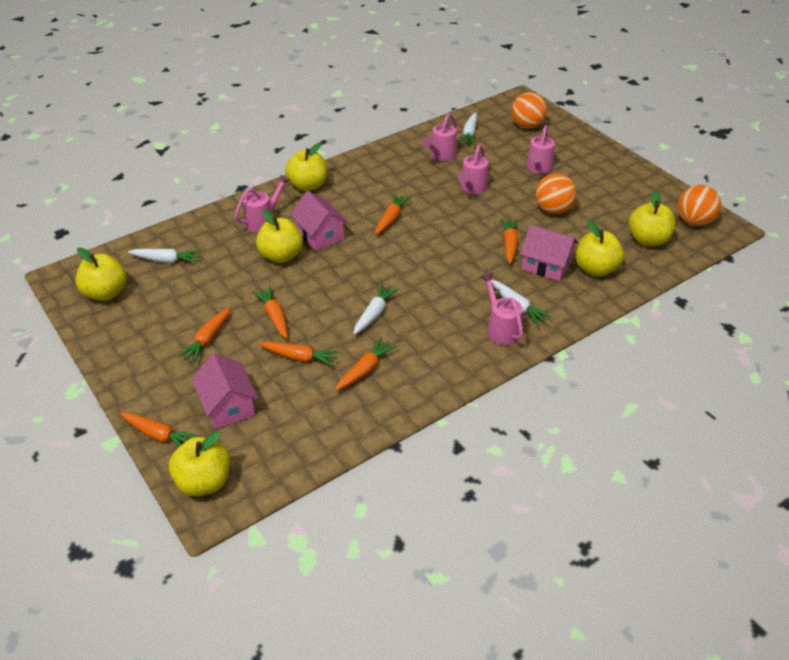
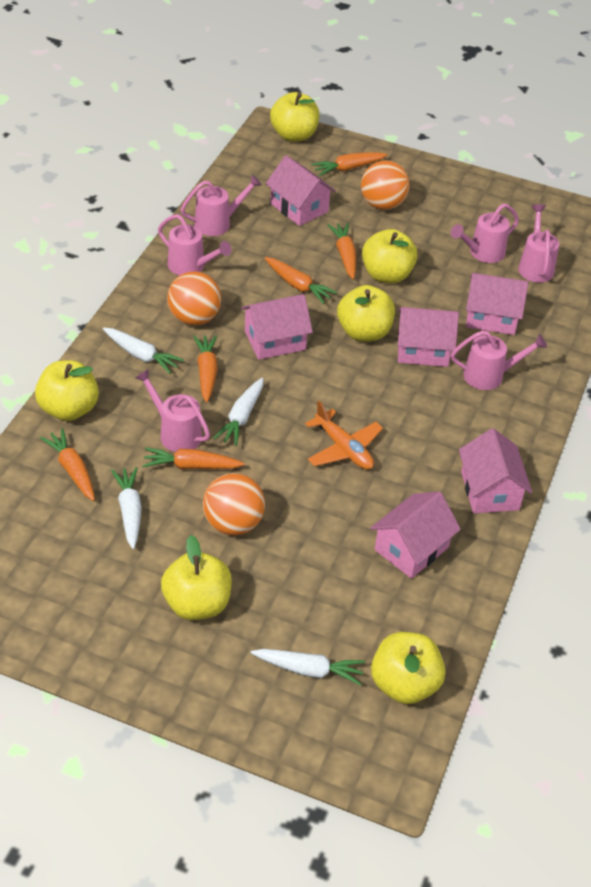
orange carrot: [120,413,199,447] [177,307,230,363] [252,286,287,339] [259,342,339,366] [335,338,397,391] [375,194,411,235] [500,218,518,264] = 7 -> [40,428,95,501] [142,447,245,469] [193,335,218,403] [264,257,338,304] [311,153,388,176] [328,223,356,279] = 6
orange plane: none = 0 -> [305,401,383,470] = 1
pink house: [192,354,258,429] [290,191,348,251] [520,225,578,281] = 3 -> [241,294,313,360] [266,155,336,226] [370,492,461,579] [398,307,459,367] [459,428,532,514] [466,273,529,335] = 6
pink watering can: [234,175,290,232] [422,114,457,161] [458,145,488,194] [481,273,523,345] [526,125,555,174] = 5 -> [135,369,210,452] [158,214,231,275] [180,175,262,236] [451,203,519,263] [451,330,547,390] [518,204,559,283] = 6

